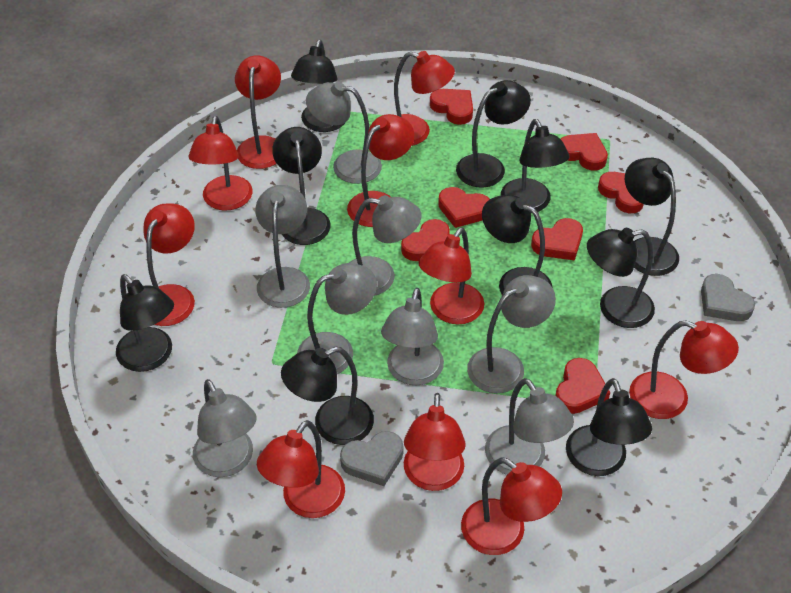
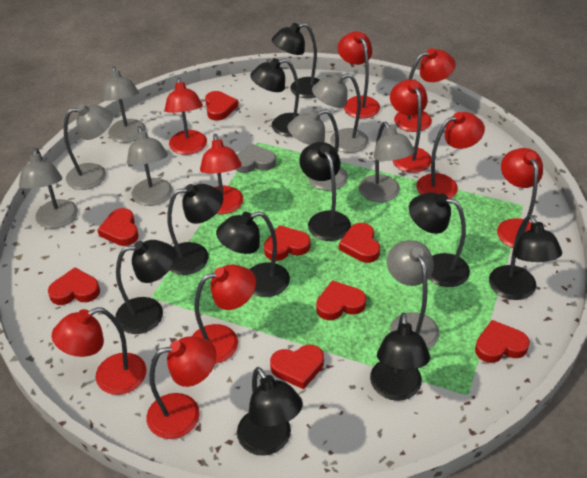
grey heart: [340,431,404,486] [701,274,755,321] = 2 -> [235,144,276,173] = 1
red heart: [401,219,450,261] [430,89,473,125] [438,187,489,228] [531,218,583,261] [555,358,610,414] [561,133,608,171] [598,172,644,213] = 7 -> [48,267,100,305] [97,208,138,246] [205,91,238,120] [264,225,311,261] [270,345,324,389] [316,280,366,320] [339,223,380,263] [475,320,530,363] = 8

